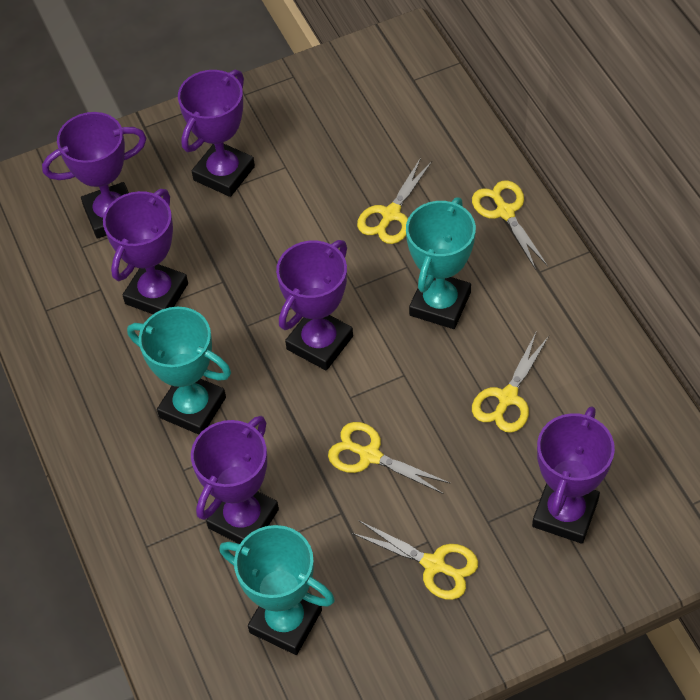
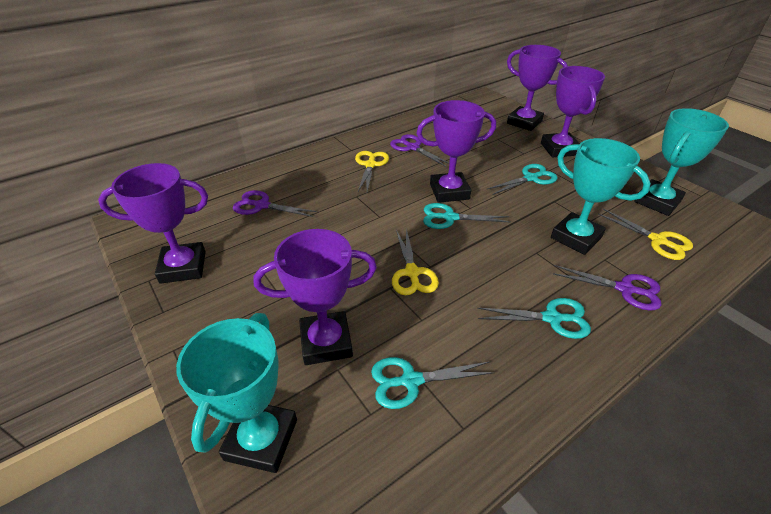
purple scissors: none = 0 -> [233,190,317,217] [390,134,449,167] [553,265,662,310] = 3
purple trophy: [42,112,147,239] [103,189,188,314] [178,70,255,197] [191,416,279,544] [276,240,353,370] [532,406,615,544] = 6 -> [98,163,208,284] [253,229,377,365] [416,100,496,203] [507,45,568,131] [541,66,605,158] = 5
turquoise scissors: none = 0 -> [371,357,495,409] [423,203,511,229] [477,298,591,339] [487,164,557,195] = 4
yellow scissors: [328,422,451,494] [352,521,478,600] [357,158,432,244] [472,180,548,270] [472,333,549,433] = 5 -> [355,151,389,192] [392,228,439,295] [598,209,693,260] = 3

